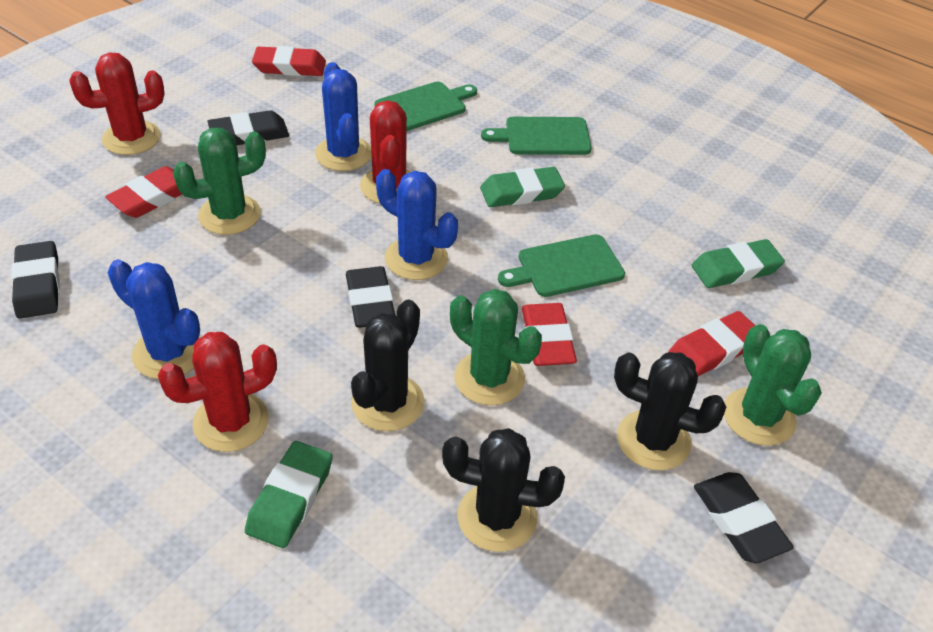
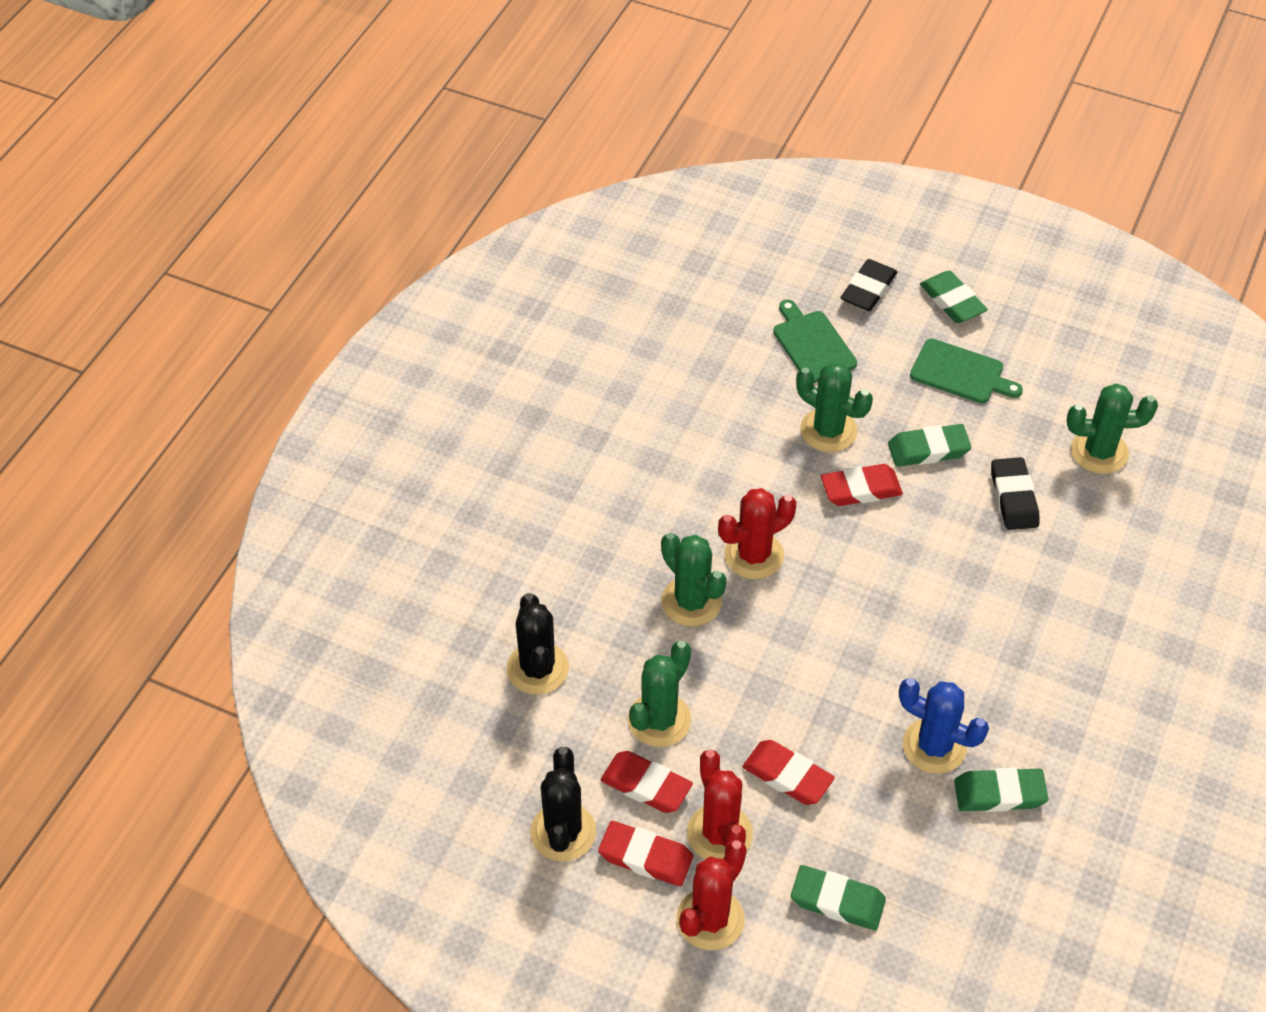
black cactus: [351,300,425,431] [442,428,565,552] [614,352,726,470] = 3 -> [507,593,569,695] [530,747,596,861] = 2
black eraser: [11,241,60,319] [207,110,289,145] [346,266,395,328] [694,472,794,563] = 4 -> [840,259,897,311] [991,457,1039,530] = 2
blue cactus: [108,259,201,379] [315,62,372,171] [376,169,458,280] = 3 -> [899,678,989,774] = 1
green cactus: [173,128,266,235] [450,289,542,406] [724,324,822,446] = 3 -> [628,641,691,747] [661,533,727,626] [796,362,873,452] [1067,384,1158,474] = 4
green cutting board: [374,82,477,131] [481,117,592,155] [498,234,625,297] = 3 -> [773,299,857,383] [910,339,1023,403] = 2
green eraser: [245,441,333,548] [480,167,565,207] [692,239,785,288] = 3 -> [791,865,886,930] [888,424,971,467] [920,271,988,323] [954,767,1048,812] = 4

